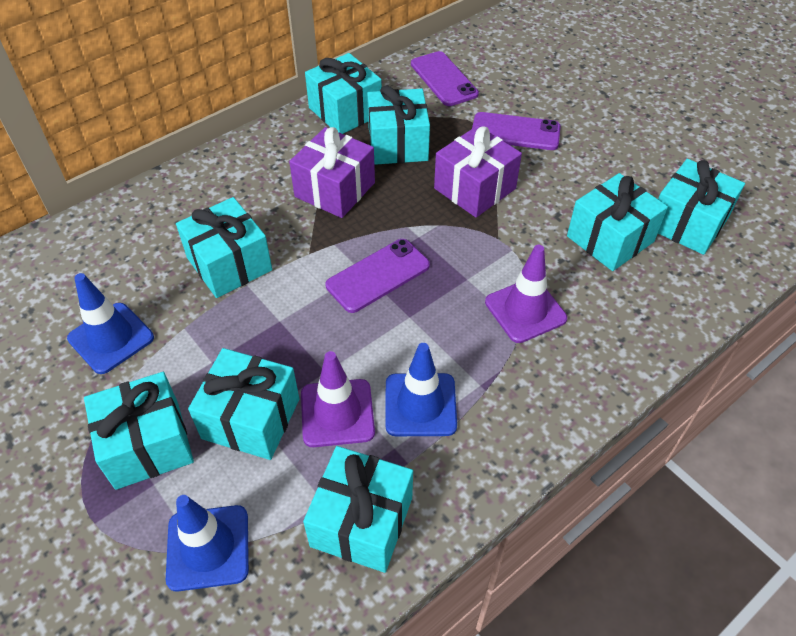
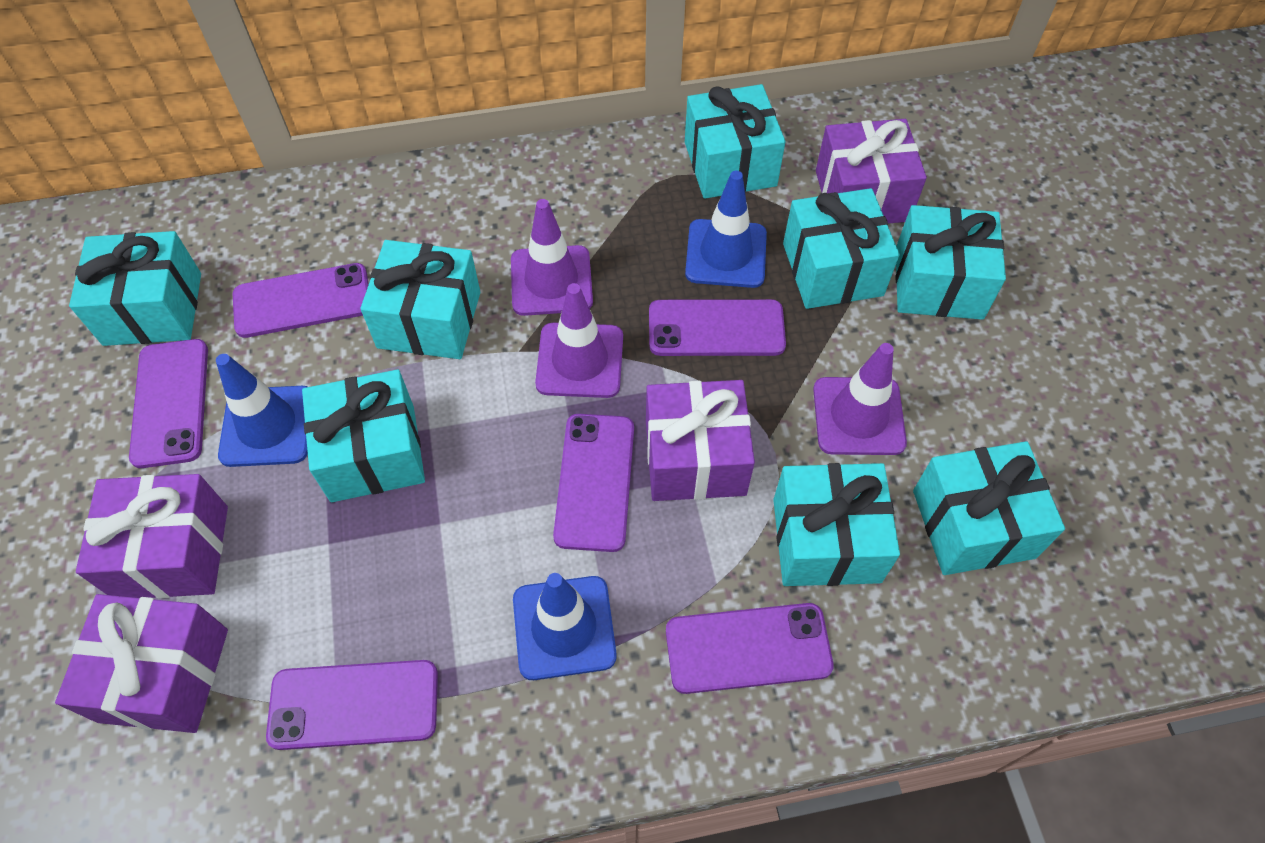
purple gift: [289,127,375,218] [434,125,522,217] = 2 -> [55,594,228,733] [76,474,228,598] [646,380,755,501] [816,119,927,224] = 4
purple phone: [325,239,430,313] [411,51,479,106] [472,112,561,150] = 3 -> [129,339,208,468] [233,263,369,338] [266,660,438,750] [553,414,634,552] [649,299,786,356] [666,603,834,694] = 6
purple traffic cone: [301,351,375,447] [485,245,567,343] = 2 -> [511,199,593,316] [535,283,623,398] [813,343,907,455] = 3

